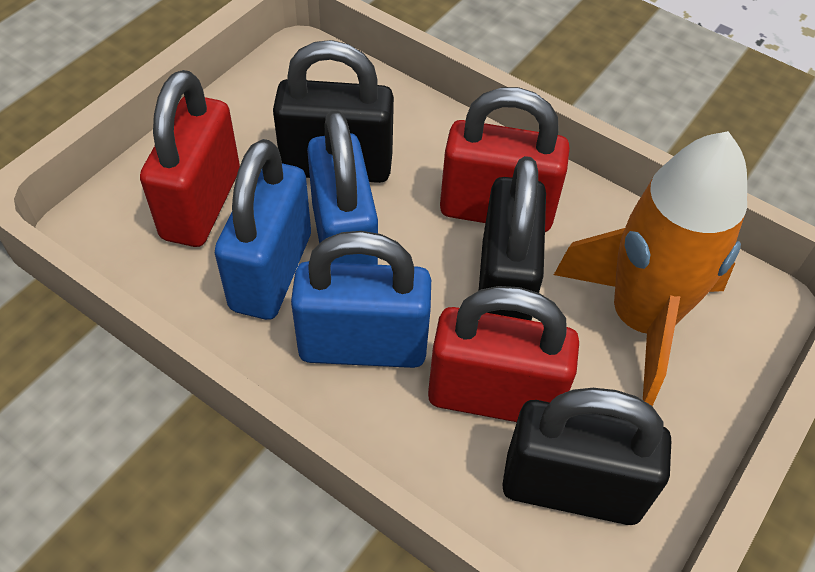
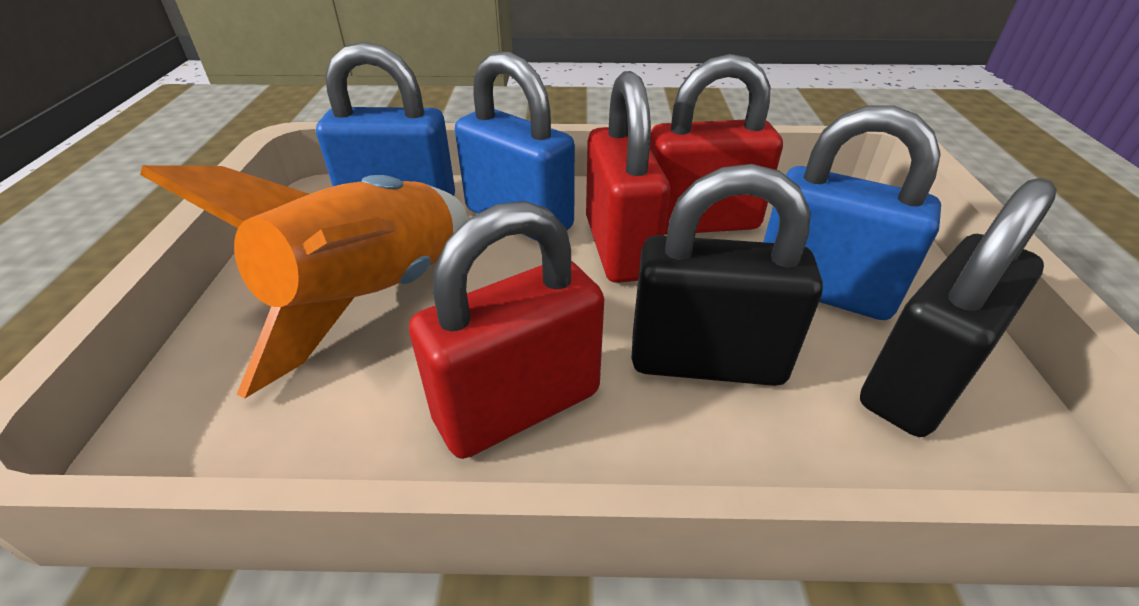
black padlock: [273,40,394,183] [479,156,546,321] [502,388,671,525] = 3 -> [631,164,823,386] [860,178,1057,437] = 2

